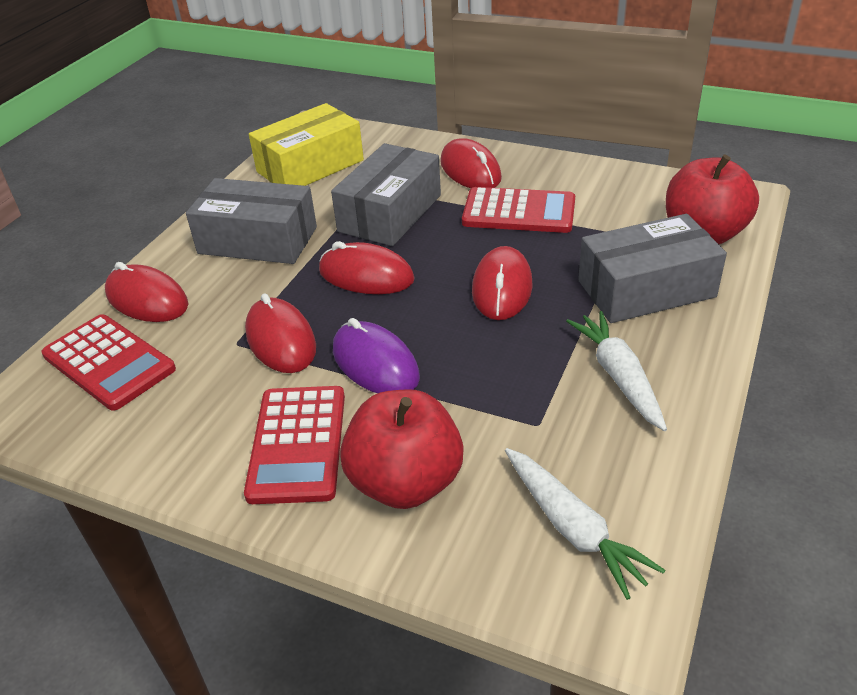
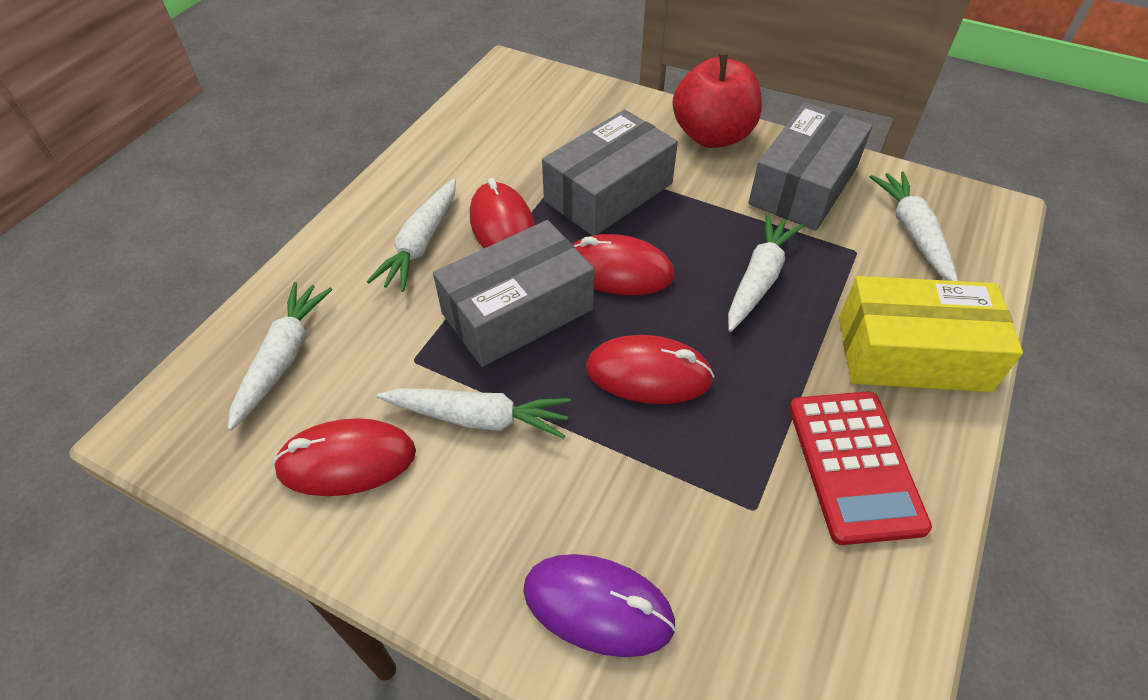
red apple: [340,389,464,509] [666,155,759,244] = 2 -> [672,53,762,148] = 1
red calculator: [41,314,176,411] [244,386,345,504] [462,187,575,233] = 3 -> [789,391,932,545] = 1
red mouse: [105,262,188,322] [245,293,316,373] [319,241,415,294] [440,138,502,188] [472,246,532,320] = 5 -> [273,418,416,496] [470,178,535,248] [573,234,675,295] [586,335,715,404] = 4
white carrot: [505,448,665,600] [566,311,667,431] = 2 -> [228,282,333,431] [367,179,456,292] [377,388,571,439] [728,213,804,332] [870,171,958,281] = 5

